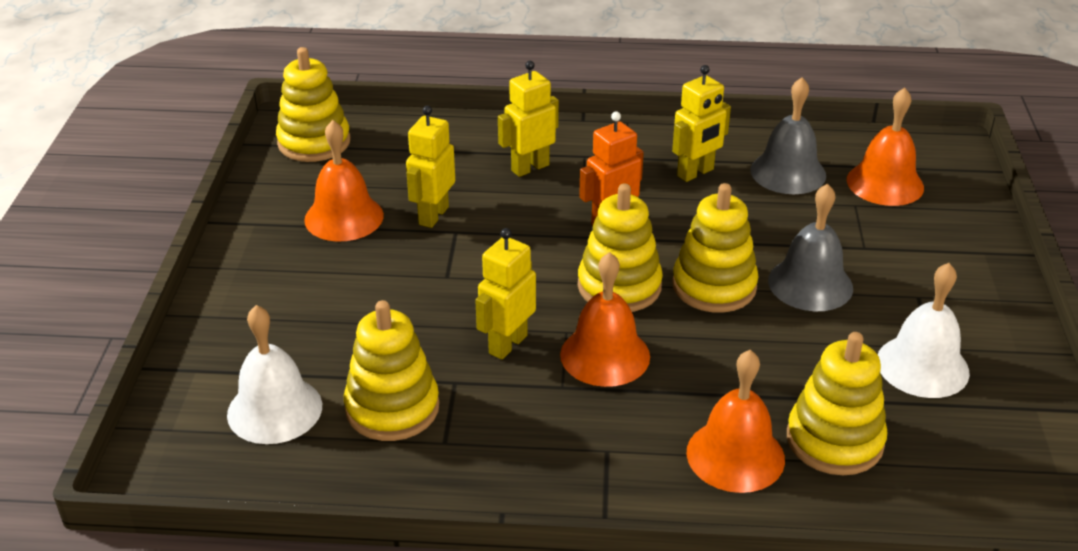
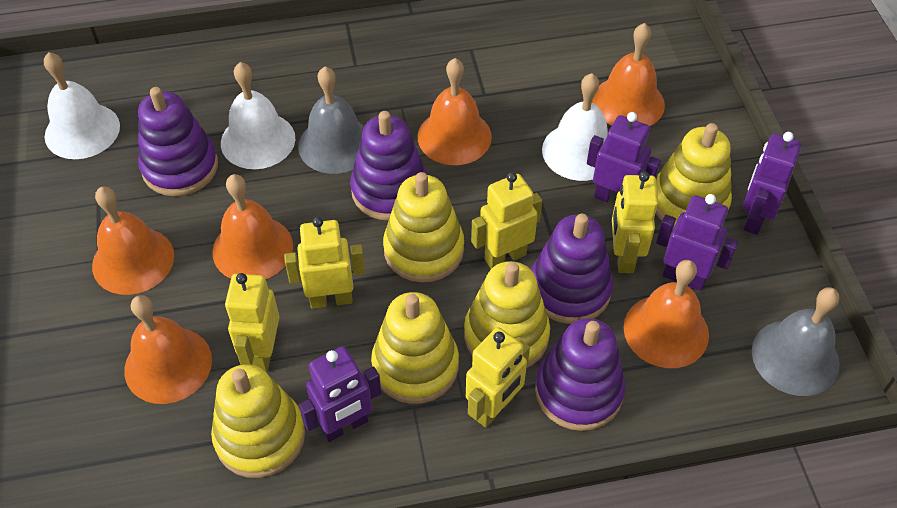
orange bell: [304,120,384,242] [560,252,650,387] [686,350,785,493] [847,88,924,206] = 4 -> [92,186,174,295] [124,295,212,404] [212,174,293,279] [418,58,492,165] [592,23,665,126] [624,260,709,368] = 6
orange robot: [579,112,644,226] = 1 -> none = 0
purple robot: none = 0 -> [299,346,381,442] [587,112,661,202] [656,194,738,291] [743,132,801,235] = 4
purple stacking toy: none = 0 -> [138,87,218,196] [350,111,427,221] [531,214,613,324] [535,318,626,431] = 4
white bell: [227,305,322,444] [878,263,970,398] = 2 -> [44,52,120,159] [221,62,295,169] [542,73,608,181] = 3
yellow robot: [406,106,455,228] [475,228,536,359] [498,61,559,177] [672,65,731,182] = 4 -> [225,273,280,372] [284,217,365,309] [466,327,530,428] [471,172,542,269] [612,171,658,273] = 5

